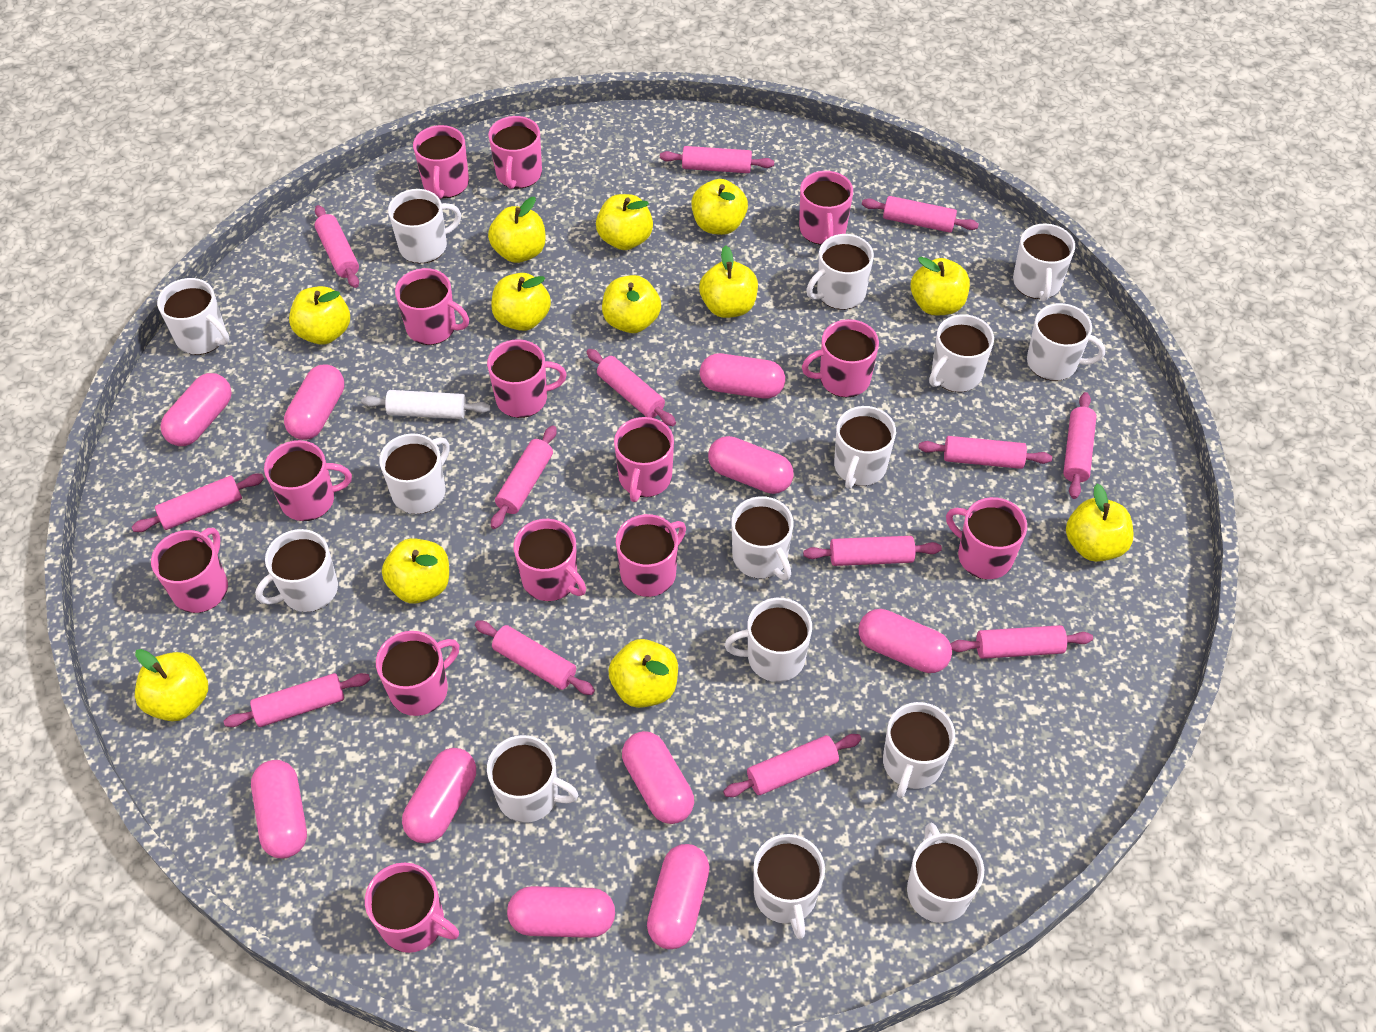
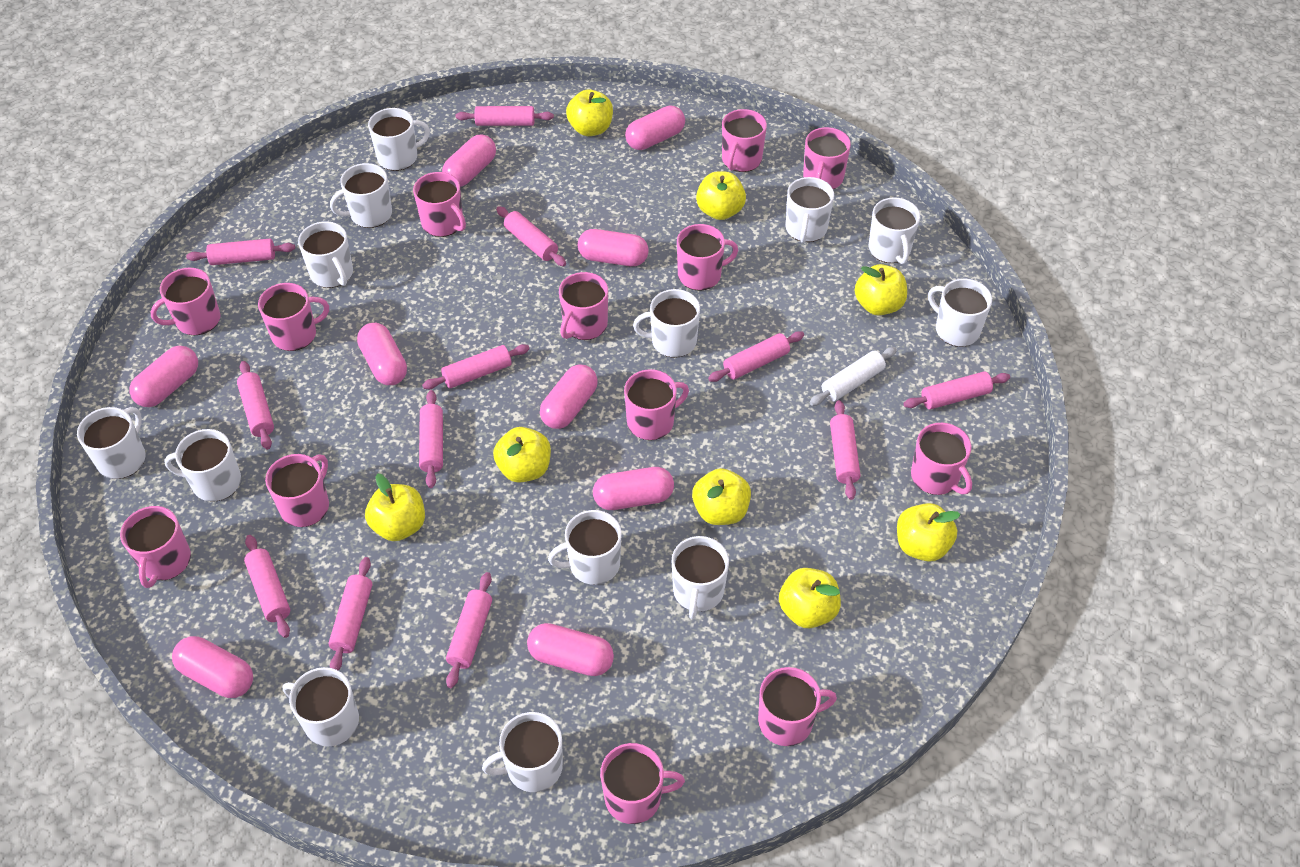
pink capsule: [160,373,232,446] [251,760,307,858] [284,364,344,440] [402,748,476,843] [507,886,615,938] [622,731,694,824] [647,844,710,949] [700,353,785,399] [708,436,794,494] [858,609,952,673] = 10 -> [129,346,198,407] [172,636,253,698] [357,323,407,385] [442,134,496,187] [527,623,614,676] [540,364,598,429] [578,229,649,266] [593,467,674,510] [625,105,685,150] = 9
pink mug: [151,528,228,613] [264,440,352,521] [365,863,459,953] [376,631,459,716] [395,268,469,345] [413,125,469,199] [487,339,567,418] [488,116,542,189] [514,519,586,601] [614,417,674,502] [616,514,686,597] [799,171,853,245] [802,319,879,397] [946,497,1027,579] = 14 -> [120,506,191,588] [150,268,220,335] [258,283,329,351] [265,454,329,527] [413,172,466,237] [559,272,608,340] [600,743,685,824] [624,369,689,440] [677,224,738,291] [722,109,767,172] [758,667,837,746] [803,127,851,189] [911,423,972,495] = 13
pink rolling pin: [132,474,264,532] [223,673,370,727] [314,205,359,288] [475,620,595,695] [491,425,557,529] [587,349,676,426] [660,146,774,173] [723,734,861,797] [803,536,942,566] [862,196,979,233] [918,436,1052,469] [950,625,1093,659] [1063,392,1096,499] = 13 -> [186,239,295,265] [237,361,274,450] [244,535,290,638] [328,557,372,670] [419,390,443,488] [422,344,530,389] [446,572,492,688] [455,106,554,126] [496,206,566,266] [708,331,804,382] [830,400,860,500] [903,371,1010,409] = 12
white mug: [157,278,230,355] [255,529,338,612] [379,433,449,514] [388,189,461,263] [487,735,578,823] [725,598,812,682] [732,496,794,580] [753,834,825,939] [806,234,874,310] [834,406,896,489] [883,702,955,798] [907,823,984,923] [929,314,994,392] [1013,223,1075,302] [1027,303,1105,381] = 15 -> [77,407,146,479] [164,429,241,502] [283,667,359,746] [298,221,353,288] [330,163,392,228] [368,108,430,171] [482,712,563,792] [548,510,622,585] [633,289,700,358] [672,536,729,619] [786,177,834,243] [869,197,920,264] [928,279,992,347] = 13
yellow apple: [135,649,208,721] [289,286,350,345] [382,538,449,603] [488,197,546,263] [491,273,551,331] [596,194,653,250] [602,275,661,333] [608,639,678,708] [691,179,748,235] [699,245,758,318] [911,257,970,315] [1066,483,1134,562] = 12 -> [365,473,425,541] [493,427,551,483] [566,89,613,136] [692,468,751,525] [696,171,746,220] [779,568,841,628] [854,264,907,316] [897,503,961,562] = 8

